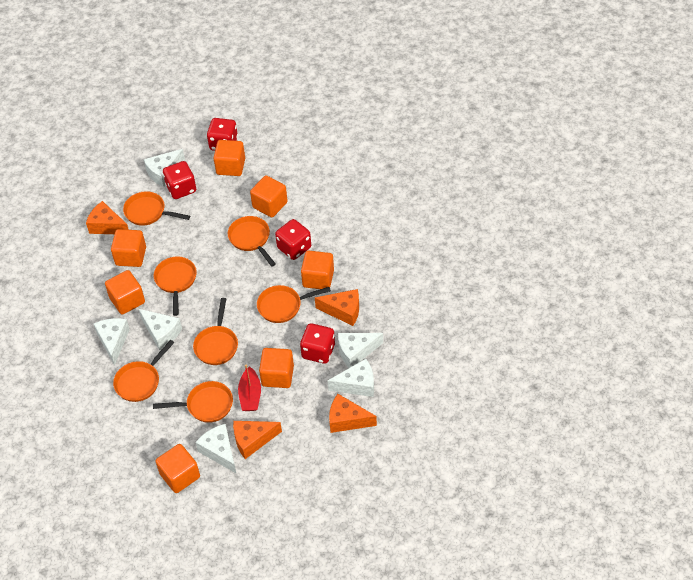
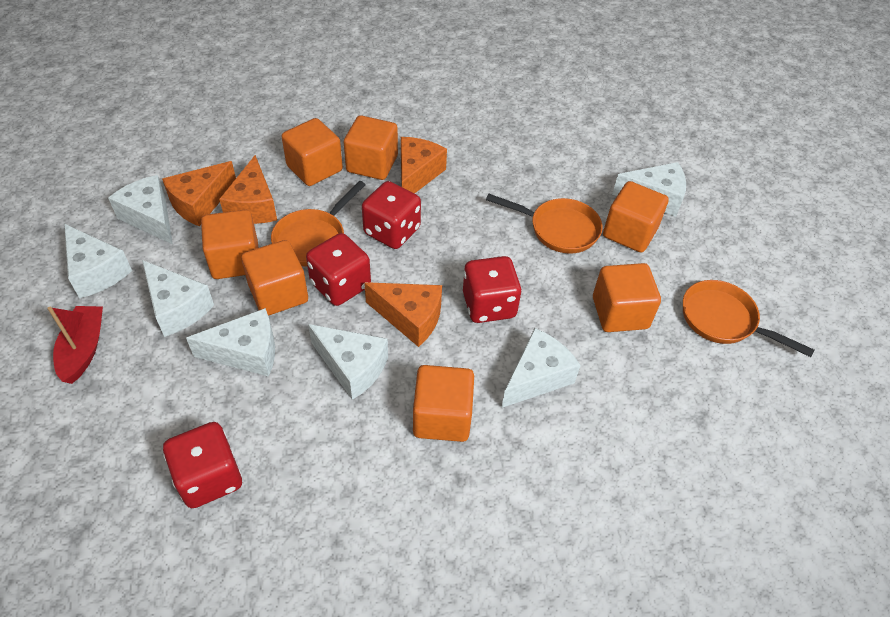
orange pan: [113,340,174,402] [123,191,190,226] [153,381,233,423] [154,257,197,316] [193,298,238,365] [228,216,276,267] [257,285,331,323] = 7 -> [271,181,366,267] [486,194,603,253] [683,280,815,357] = 3
white cheese: [93,318,130,365] [139,309,182,350] [144,149,185,187] [196,424,236,473] [328,359,374,397] [338,333,383,368] = 6 -> [64,224,132,298] [108,175,173,244] [142,260,214,337] [186,308,275,377] [308,324,388,400] [501,328,581,408] [612,162,686,217] = 7

